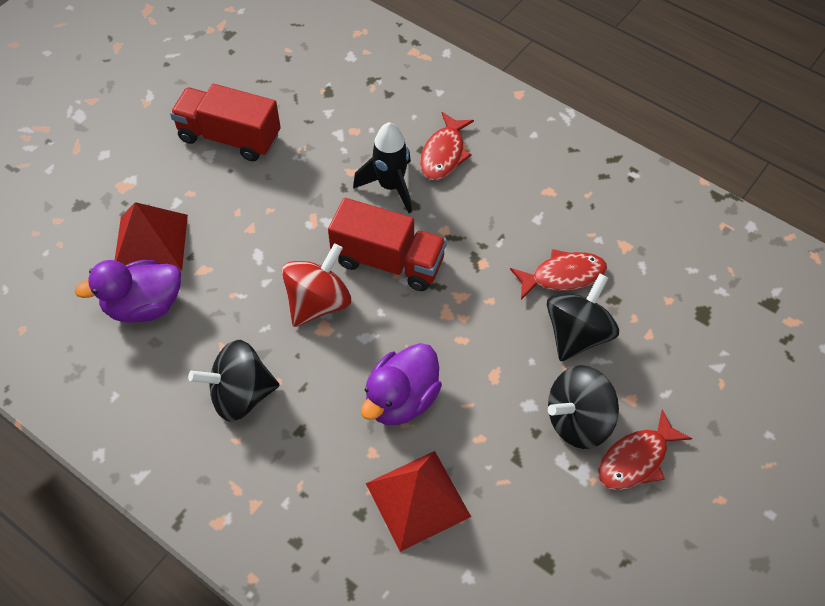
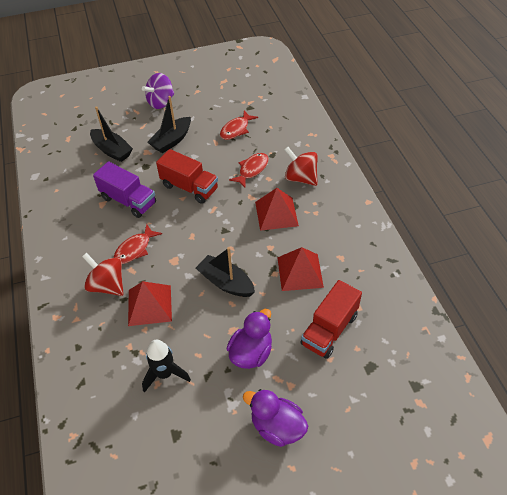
black boat: none = 0 -> [90,106,133,162] [148,96,191,153] [196,247,255,297] = 3
black spinning top: [188,340,279,422] [547,273,619,361] [548,365,619,449] = 3 -> none = 0
purple spinning top: none = 0 -> [142,73,174,109] = 1
purple truck: none = 0 -> [93,161,156,218] = 1
red pyramid: [115,202,188,270] [366,451,471,552] = 2 -> [128,281,172,326] [255,188,299,231] [277,247,324,291] = 3
red spinning top: [282,243,351,327] = 1 -> [82,253,124,296] [284,147,318,186] = 2

